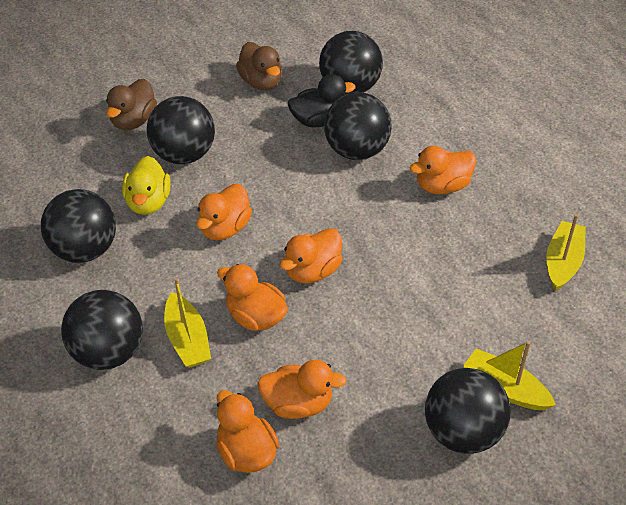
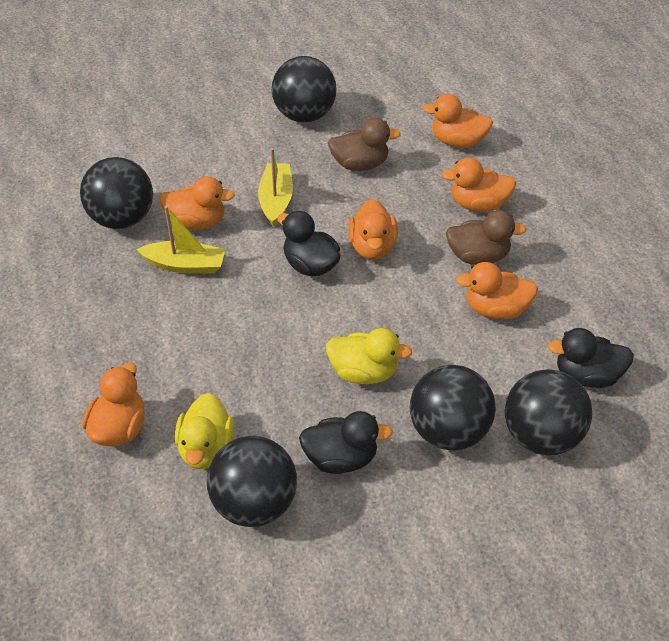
black ball: [41,189,116,263] [61,290,143,370] [147,96,215,164] [319,31,383,95] [324,92,391,160] [425,368,511,454] = 6 -> [80,157,153,229] [207,436,297,527] [272,56,337,123] [410,365,496,450] [505,369,592,455] = 5
black duck: [288,74,356,128] = 1 -> [277,211,341,276] [299,411,393,474] [548,328,634,388] = 3
yellow boat: [164,278,211,368] [463,341,556,410] [546,214,586,291] = 3 -> [136,206,226,274] [258,148,293,227] = 2
yellow duck: [122,156,171,215] = 1 -> [175,393,234,469] [326,328,412,384] = 2

